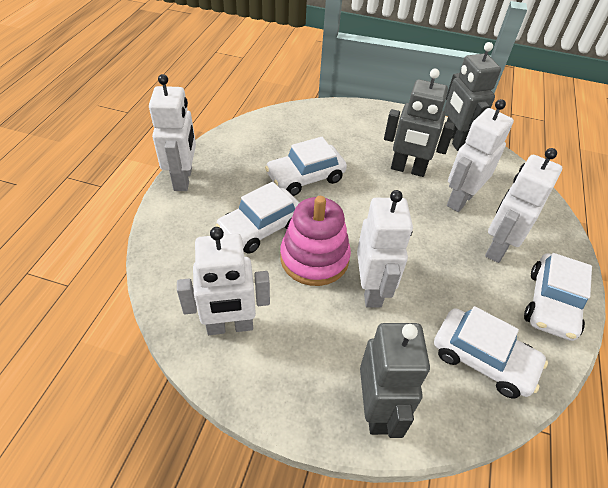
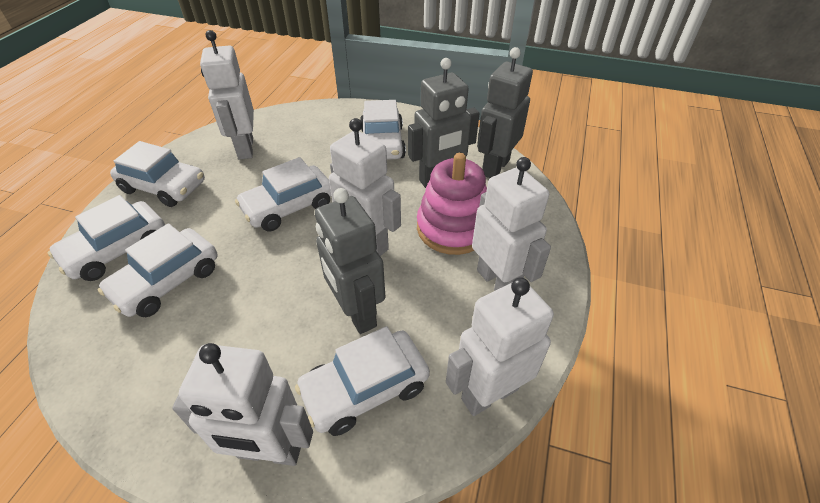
white car: [215,182,300,254] [265,137,347,196] [434,306,548,398] [524,253,592,341] = 4 -> [48,195,165,281] [98,223,217,317] [110,141,205,207] [235,157,331,232] [295,326,430,436] [361,100,406,160] = 6

